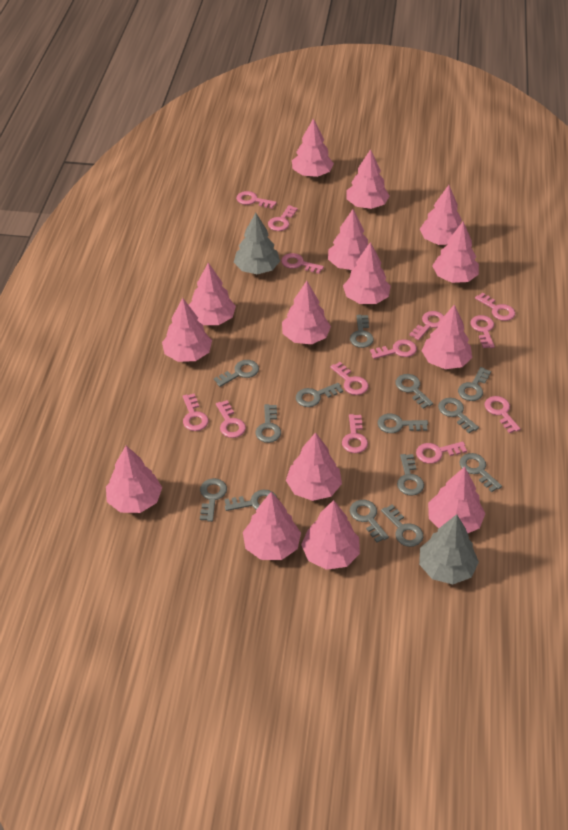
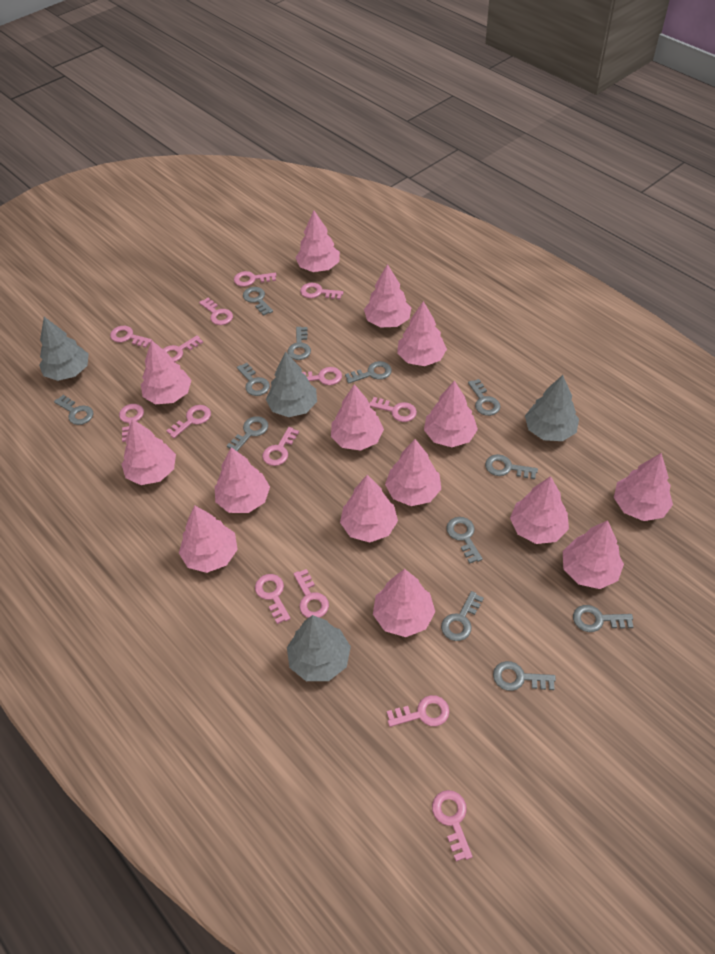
grey key: [200,478,227,522] [214,360,259,387] [225,489,278,511] [255,404,281,443] [296,383,343,407] [350,315,374,348] [350,500,389,543] [377,414,428,433] [381,505,423,547] [396,374,433,409] [397,454,424,495] [438,398,479,433] [458,367,491,401] [459,453,502,492] = 14 -> [54,395,93,425] [227,416,268,451] [237,363,270,396] [243,287,273,316] [288,327,311,360] [345,361,392,384] [441,591,484,641] [446,517,483,564] [468,379,501,416] [485,454,538,479] [493,661,556,691] [573,605,633,632] = 12
grey tree: [234,213,280,274] [419,514,479,584] = 2 -> [39,317,89,381] [266,351,317,417] [287,615,351,681] [525,375,579,441] = 4
pink key: [183,394,209,431] [216,400,246,438] [236,191,277,209] [268,205,298,231] [281,253,324,274] [330,362,368,395] [342,414,368,453] [370,339,417,359] [410,311,444,340] [416,441,467,464] [470,315,495,348] [475,292,515,321] [485,396,521,433] = 13 -> [110,326,152,348] [119,404,144,442] [163,335,203,362] [166,405,211,438] [199,298,233,325] [234,271,276,287] [255,574,291,624] [262,427,299,466] [294,569,329,618] [300,283,344,300] [302,367,342,385] [369,397,417,422] [387,695,450,727] [432,790,473,861] = 14

